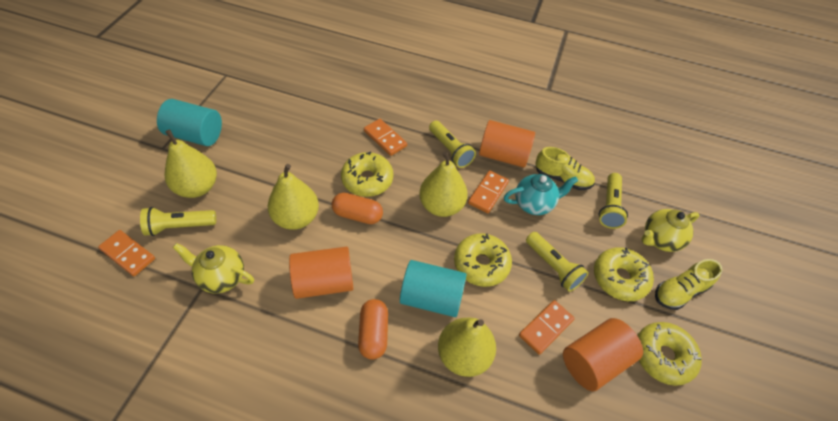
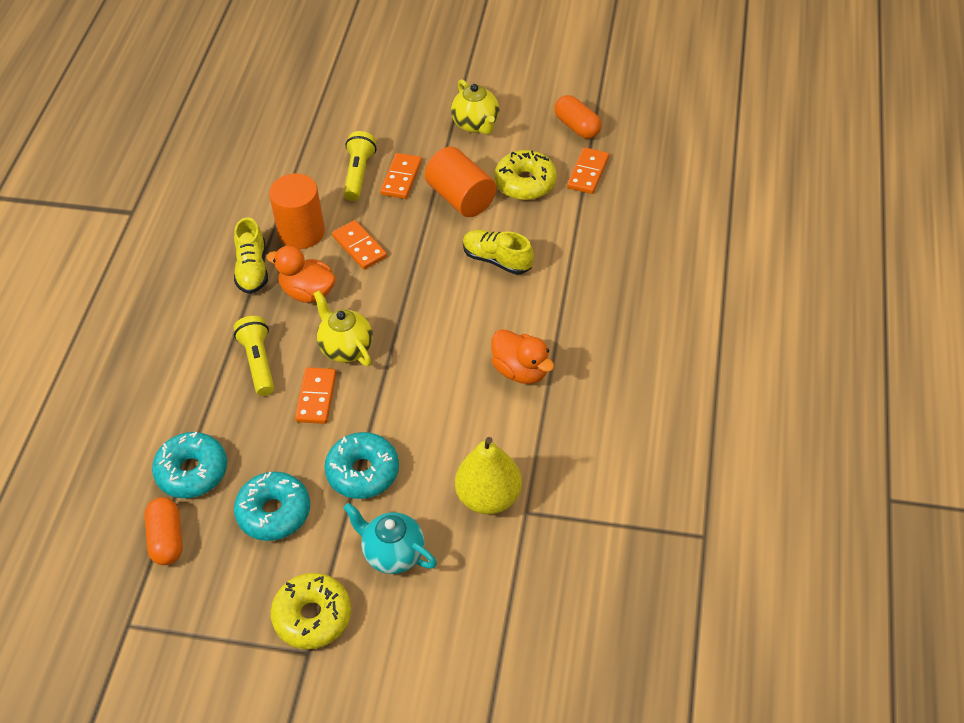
orange cylinder: [289,247,354,299] [479,120,535,168] [563,318,643,391] = 3 -> [269,173,325,249] [425,147,496,217] = 2
orange duck: none = 0 -> [266,245,336,303] [491,329,554,384] = 2
turquoise cylinder: [157,99,222,146] [400,260,466,317] = 2 -> none = 0
turquoise donut: none = 0 -> [152,432,227,498] [234,472,310,541] [324,432,399,499] = 3
yellow donut: [341,152,393,197] [454,233,512,287] [594,247,654,301] [637,322,702,386] = 4 -> [271,573,351,649] [494,150,557,200] = 2
yellow flashlight: [140,207,216,236] [429,121,476,168] [526,232,589,292] [599,173,628,229] = 4 -> [234,316,274,396] [343,131,376,201] = 2
yellow pear: [165,129,217,198] [268,164,319,230] [419,151,468,217] [438,317,496,377] = 4 -> [455,437,522,514] = 1

